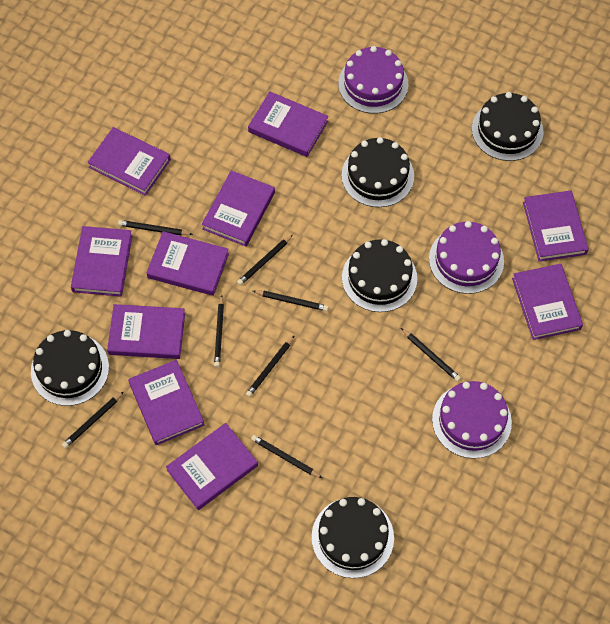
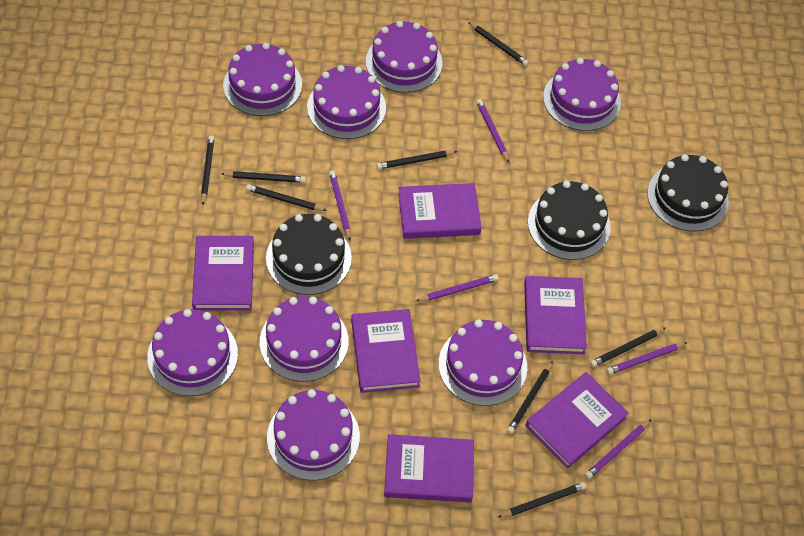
black cake: [31,330,109,406] [312,497,394,578] [342,137,414,207] [342,239,417,312] [472,92,544,161] = 5 -> [266,214,352,295] [528,181,611,260] [647,154,729,231] = 3
purple book: [71,226,132,297] [87,127,171,196] [107,304,185,359] [128,360,204,445] [146,231,229,296] [166,423,258,510] [202,170,275,247] [248,91,328,157] [512,264,583,340] [523,191,589,262] = 10 -> [192,236,254,311] [351,309,421,393] [384,434,474,503] [398,183,482,239] [524,276,587,354] [526,372,629,469] = 6
purple cake: [338,46,408,114] [429,221,504,294] [432,381,512,459] = 3 -> [147,309,238,396] [223,43,302,116] [260,296,349,382] [267,389,360,480] [307,65,386,139] [366,21,443,93] [439,320,527,406] [543,58,621,131] = 8
purple pencil: none = 0 -> [329,170,351,241] [416,274,499,301] [476,99,509,162] [585,419,651,479] [607,342,688,375] = 5

